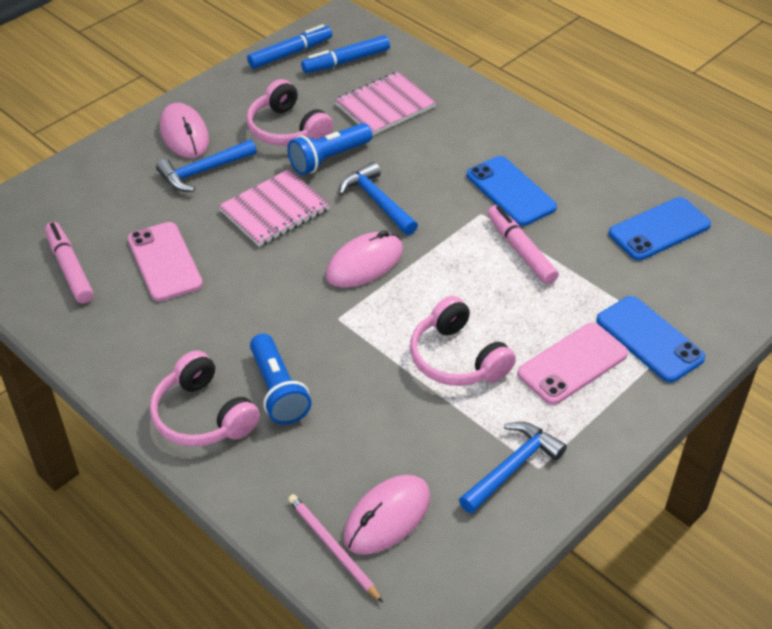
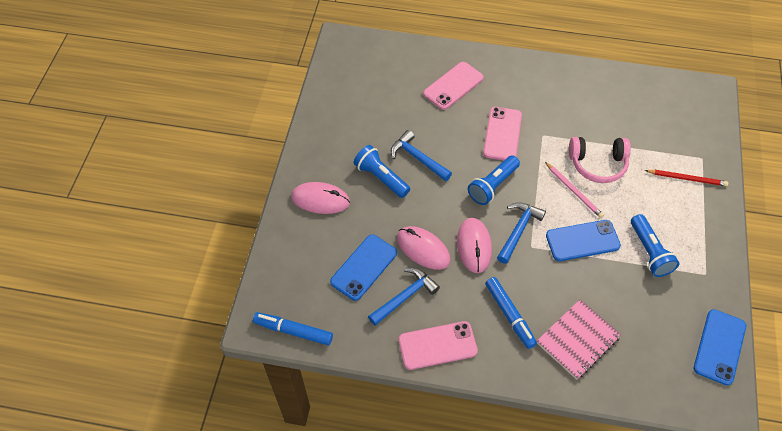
blue flashlight: [250,333,311,424] [287,123,372,175] = 2 -> [353,145,410,198] [468,155,520,205] [631,214,679,277] = 3
pink headphones: [150,350,260,446] [246,79,333,146] [410,296,516,386] = 3 -> [569,137,631,183] = 1
pink marker: [45,222,94,304] [487,205,559,284] = 2 -> none = 0
pink notebook: [218,169,330,247] [335,71,436,136] = 2 -> [537,299,621,379] = 1
pink phone: [128,222,203,301] [517,323,628,405] = 2 -> [399,321,478,370] [423,62,484,110] [483,107,522,160] = 3
red pencil: none = 0 -> [645,170,728,186] = 1

